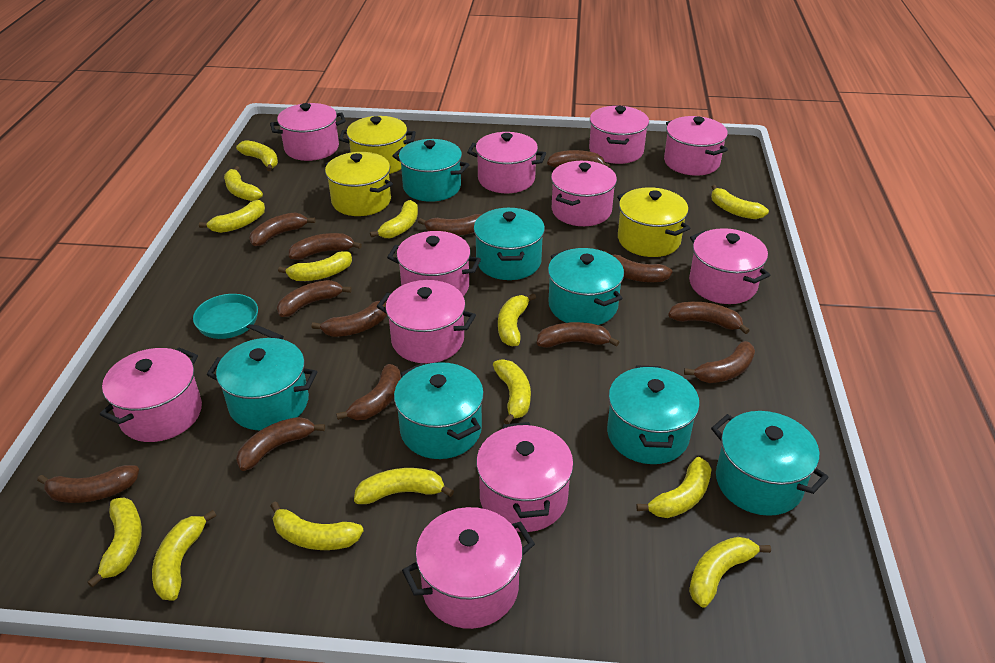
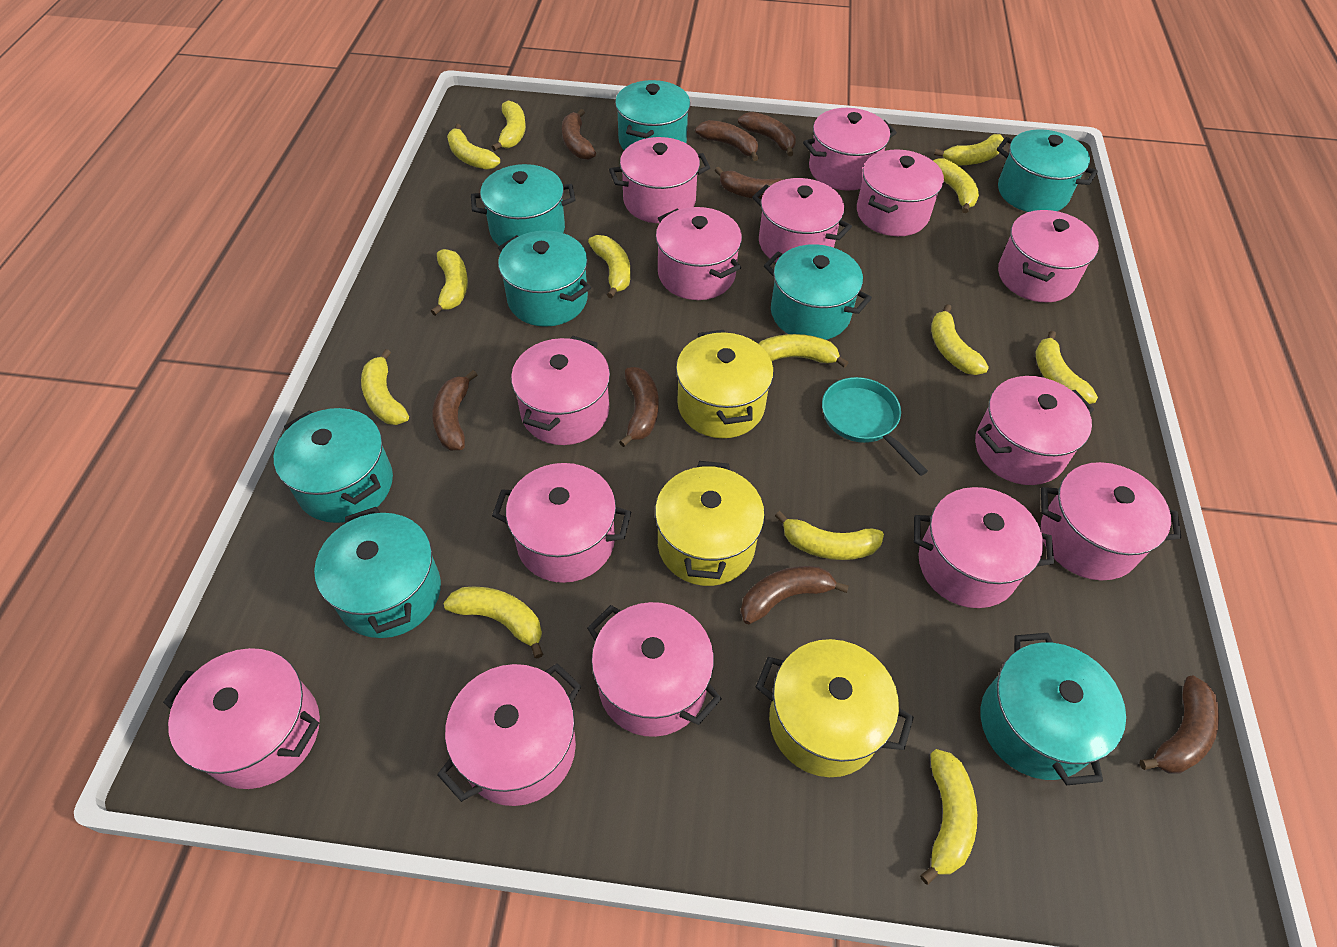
brown banana: [37,465,139,503] [236,417,325,471] [249,212,315,246] [277,280,352,317] [289,233,362,260] [311,301,387,337] [336,364,401,420] [418,214,481,236] [537,322,619,348] [547,150,611,168] [604,250,673,282] [668,302,750,334] [684,341,755,383] = 13 -> [432,370,477,450] [562,109,596,160] [619,367,659,447] [695,120,759,161] [714,167,785,199] [738,112,796,156] [740,566,849,624] [1139,675,1219,773] = 8
pink pot: [100,347,202,442] [270,103,346,161] [376,280,476,363] [387,231,481,296] [402,507,535,629] [467,132,546,193] [476,422,574,532] [551,161,617,226] [589,106,649,164] [664,116,728,176] [689,228,770,304] = 11 -> [163,648,320,789] [437,663,581,806] [492,463,631,583] [511,336,610,445] [587,602,722,737] [609,137,710,223] [656,207,742,300] [752,178,852,262] [803,108,897,191] [857,150,944,236] [914,487,1054,608] [975,376,1094,485] [998,210,1099,302] [1041,462,1181,580] = 14
turquoise pot: [207,338,317,430] [392,139,470,202] [394,362,484,459] [474,208,545,280] [548,248,624,325] [607,365,700,464] [711,411,829,516] = 7 -> [274,408,393,523] [314,507,441,638] [471,164,575,246] [498,230,591,327] [615,80,690,150] [764,244,872,340] [981,633,1126,785] [997,129,1098,212] = 8
yellow banana: [87,497,142,588] [152,510,217,601] [199,200,265,233] [224,166,263,201] [236,140,278,171] [270,501,364,550] [278,251,352,281] [354,468,454,504] [370,200,418,238] [493,359,531,424] [498,293,536,346] [636,457,711,518] [689,537,771,608] [711,185,769,219] = 14 -> [361,349,409,425] [431,249,468,316] [443,587,543,658] [447,124,500,170] [492,101,526,151] [588,235,630,299] [759,334,849,368] [775,511,884,560] [920,749,977,885] [931,304,989,375] [933,159,979,213] [934,134,1004,165] [1035,331,1098,404] = 13

